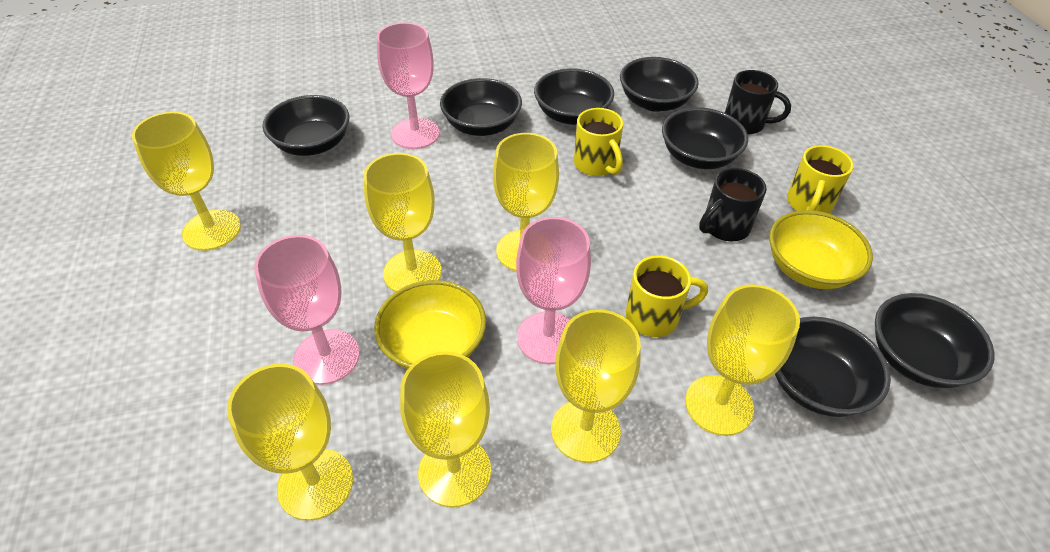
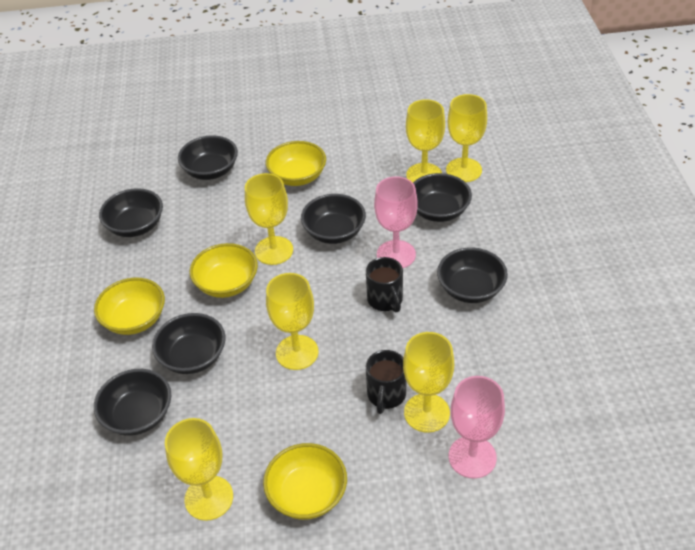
pink goblet: [254,235,360,385] [377,22,440,149] [516,217,591,364] = 3 -> [374,176,417,268] [449,376,505,479] = 2
yellow bowl: [374,280,486,369] [769,210,873,289] = 2 -> [94,278,165,335] [189,243,258,298] [263,443,347,520] [266,141,326,186] = 4
yellow goblet: [132,112,241,251] [227,364,353,521] [363,153,442,292] [400,351,491,507] [493,133,559,271] [551,309,641,463] [685,284,800,436] = 7 -> [165,418,233,521] [245,173,293,265] [266,273,319,370] [403,332,454,433] [406,99,445,182] [446,94,487,182] = 6
yellow mug: [574,108,623,176] [626,256,708,337] [787,145,854,214] = 3 -> none = 0

